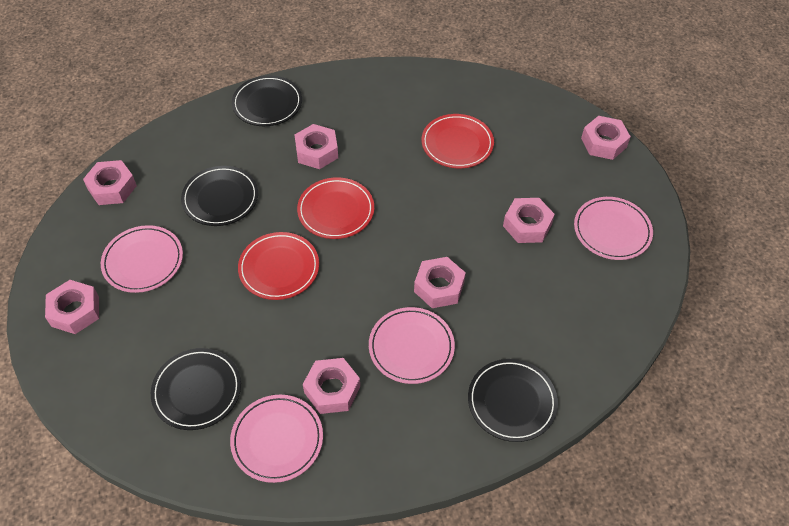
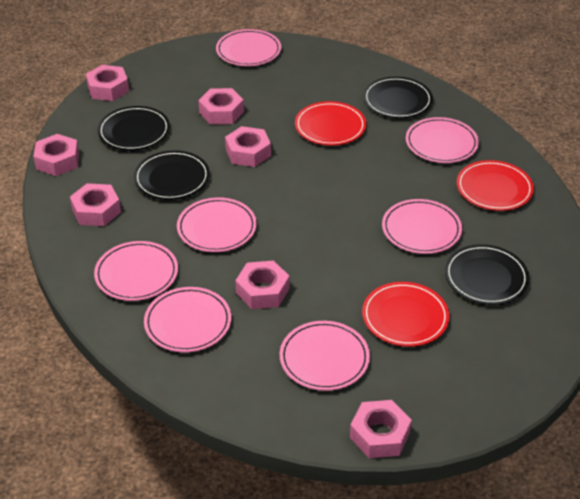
pink plate: [101,225,183,293] [230,395,323,483] [369,307,455,384] [574,197,653,260] = 4 -> [94,241,178,301] [144,287,231,353] [177,197,257,252] [216,29,281,66] [280,321,370,391] [382,199,462,254] [406,117,479,163] = 7

